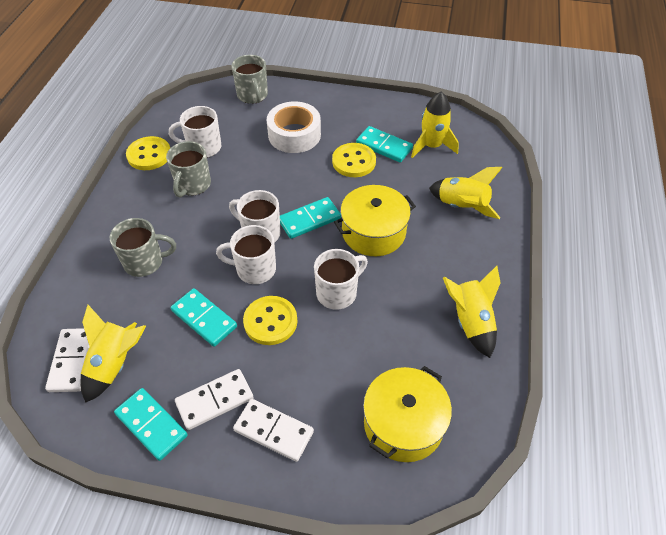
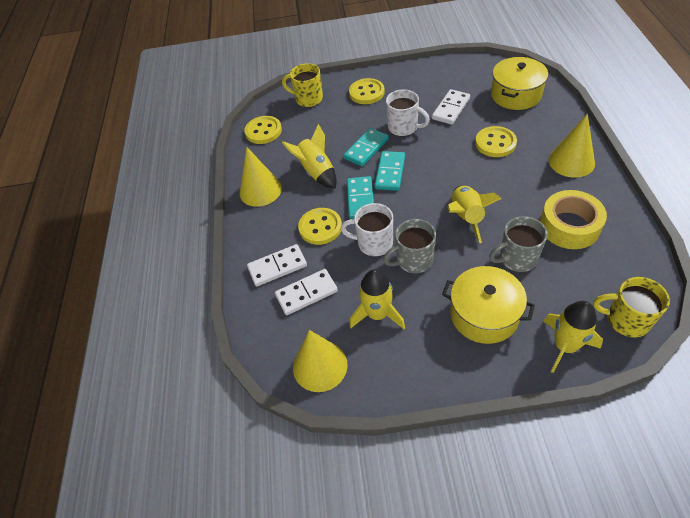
grey mug: [110,218,176,277] [166,141,211,198] [231,55,268,104] = 3 -> [383,219,436,273] [489,216,547,272] = 2
turquoise domino: [114,388,188,461] [171,288,237,347] [280,197,341,239] [356,126,413,163] = 4 -> [343,128,389,166] [347,176,374,219] [375,151,405,191] = 3
white mug: [169,106,221,158] [216,225,276,284] [229,190,280,243] [314,249,368,310] = 4 -> [341,203,393,256] [386,89,430,136] = 2
white tape: [267,102,321,153] = 1 -> none = 0
yellow button: [126,136,170,170] [243,296,297,345] [332,143,376,177] = 3 -> [244,116,282,144] [298,208,342,245] [349,78,385,104] [475,126,517,157] = 4
yellow cone: none = 0 -> [240,147,282,207] [293,330,348,392] [548,114,595,178] = 3
yellow mug: none = 0 -> [282,63,323,107] [593,277,670,337] = 2
yellow tape: none = 0 -> [540,190,607,249] = 1

